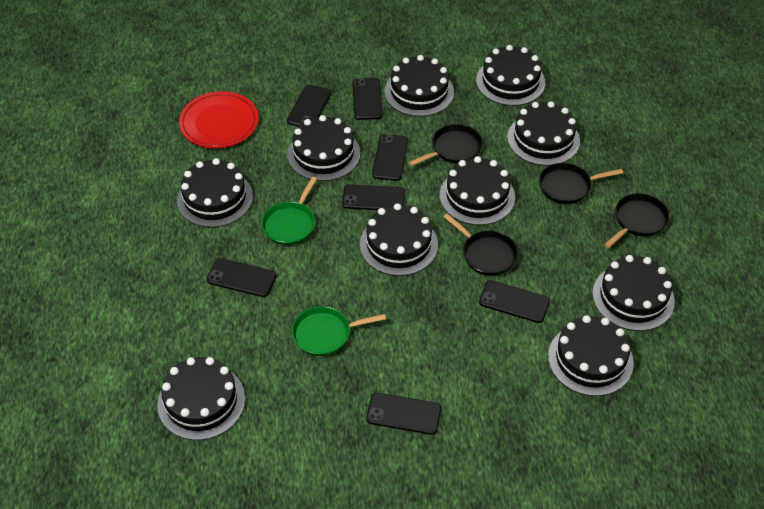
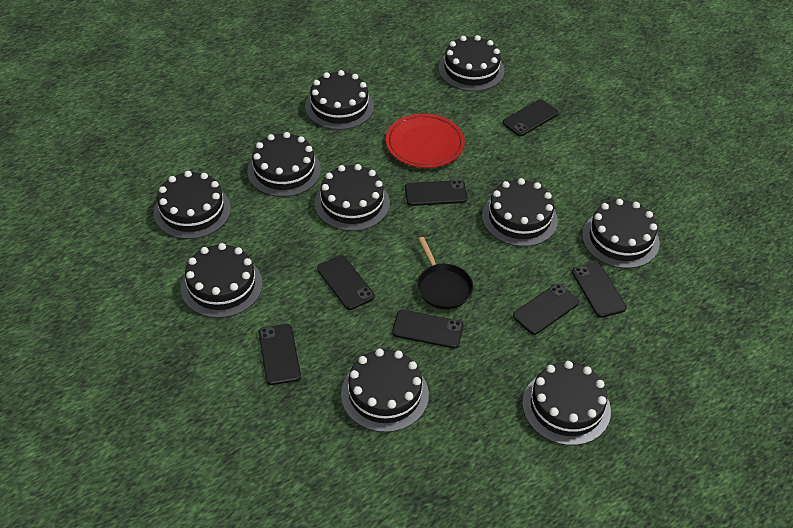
black pan: [409,124,483,166] [444,214,518,276] [539,163,623,204] [604,193,669,248] = 4 -> [417,237,473,309] = 1
green pan: [261,177,317,245] [292,306,386,356] = 2 -> none = 0

